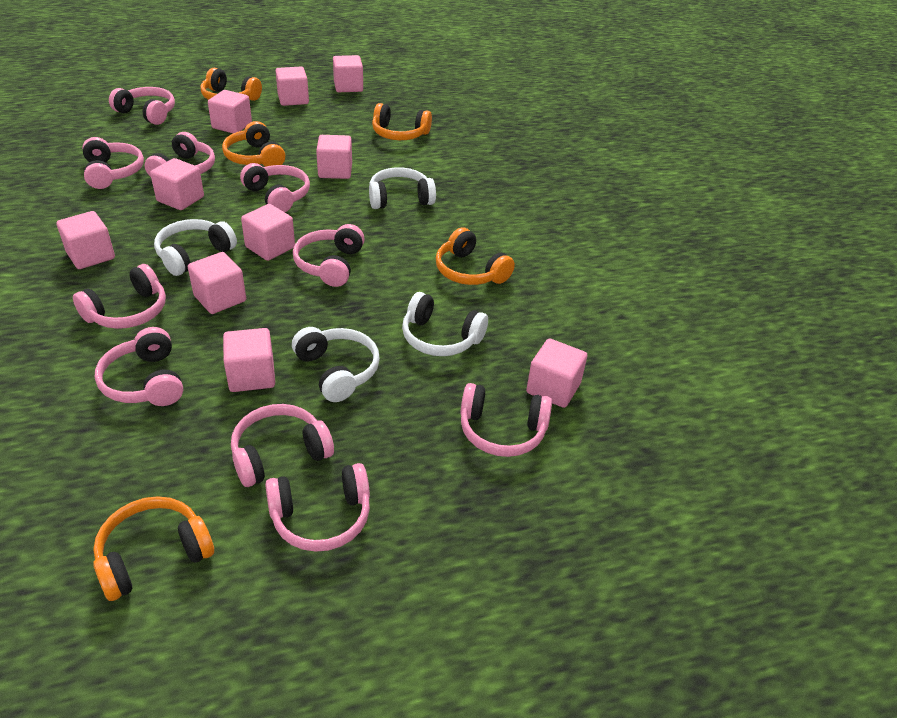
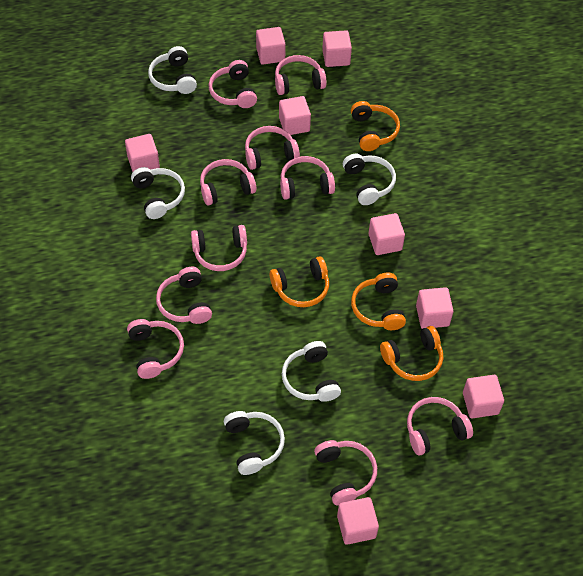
orange headphones: [93,496,214,601] [201,68,262,101] [222,121,285,167] [372,103,432,140] [436,227,515,285] = 5 -> [270,256,329,307] [351,101,400,151] [351,272,406,330] [380,326,443,381] = 4
pink cube: [57,211,115,269] [150,158,204,210] [188,252,246,314] [208,90,252,133] [223,328,275,392] [241,204,295,261] [276,67,309,106] [316,135,352,179] [333,55,363,92] [526,338,587,408] = 10 -> [125,134,160,172] [256,27,286,65] [279,96,311,135] [322,30,352,67] [337,497,379,545] [368,213,405,255] [416,287,453,329] [463,375,504,418] = 8
white headphones: [154,219,237,276] [292,327,380,402] [369,167,436,209] [402,292,488,356] = 4 -> [131,167,185,219] [148,46,197,94] [224,411,285,475] [282,341,341,402] [343,154,396,205] = 5

